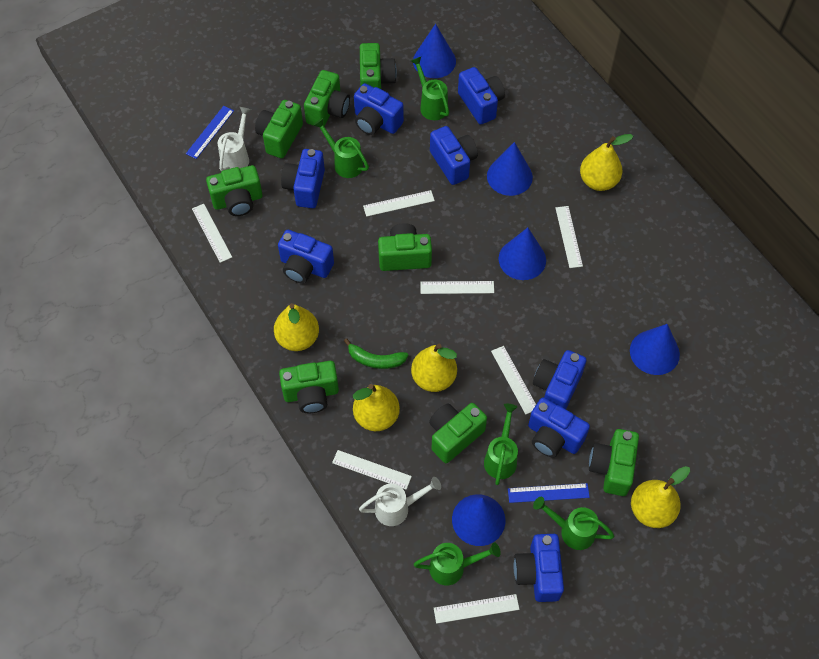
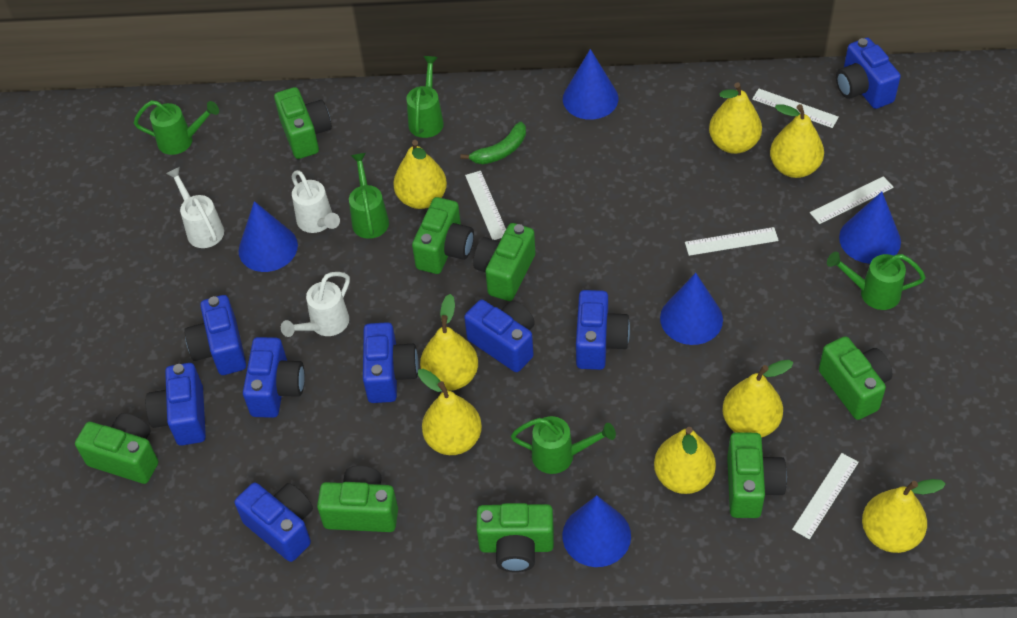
blue ruler: [186,106,234,159] [508,483,590,503] = 2 -> none = 0
white ruler: [192,204,232,263] [332,450,412,490] [363,190,435,217] [420,281,494,294] [434,594,519,624] [491,346,536,415] [555,206,583,268] = 7 -> [465,171,506,240] [685,227,779,256] [752,89,839,128] [792,453,859,539] [810,176,894,224] = 5
white watering can: [218,107,251,172] [359,477,441,526] = 2 -> [166,167,224,248] [281,272,350,337] [292,170,340,233] = 3
yellow pear: [274,303,319,351] [353,384,400,431] [411,344,457,392] [580,134,633,191] [631,466,690,528] = 5 -> [393,140,447,209] [418,369,482,455] [420,294,478,391] [654,427,716,494] [709,82,762,154] [722,360,793,438] [770,104,824,178] [862,479,945,553] = 8

